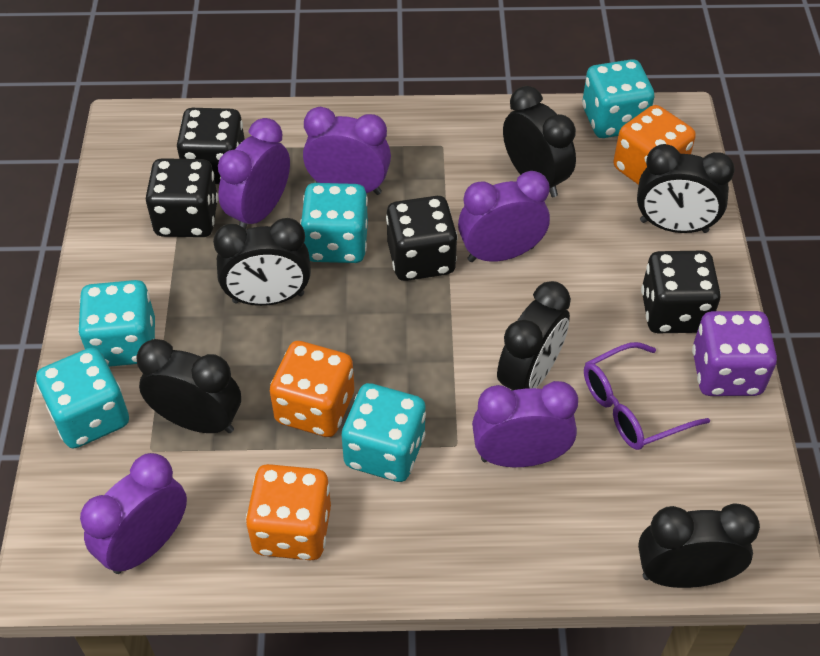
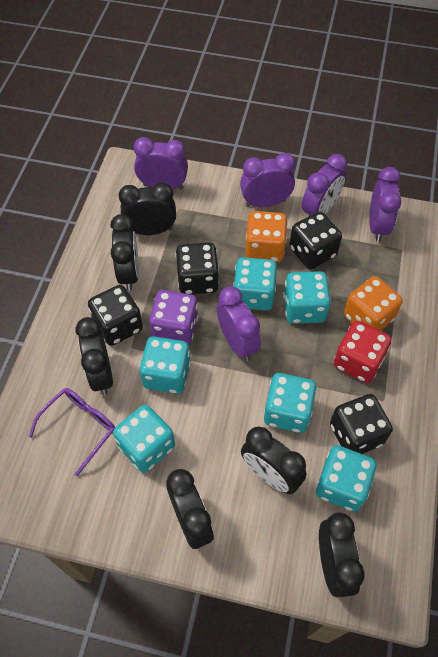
orange dice: [246,464,331,560] [270,341,354,437] [613,105,696,185] = 3 -> [245,211,288,262] [344,276,403,331] = 2
red dice: none = 0 -> [334,321,392,383] = 1
turquoise dice: [36,347,129,449] [78,280,155,367] [300,183,368,263] [342,383,426,482] [582,59,654,138] = 5 -> [113,405,175,473] [139,336,191,394] [233,257,277,311] [264,373,317,433] [283,271,331,324] [316,445,377,511] = 6

